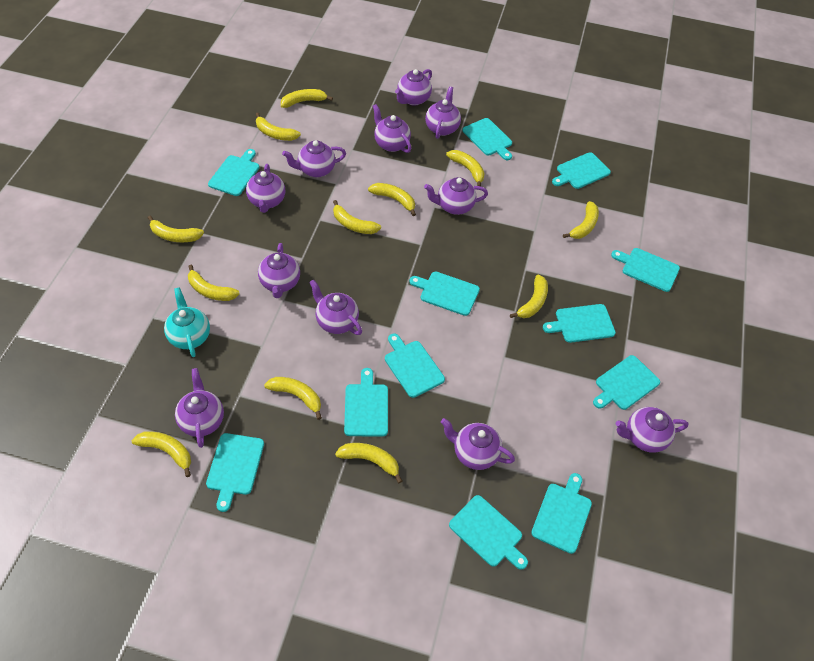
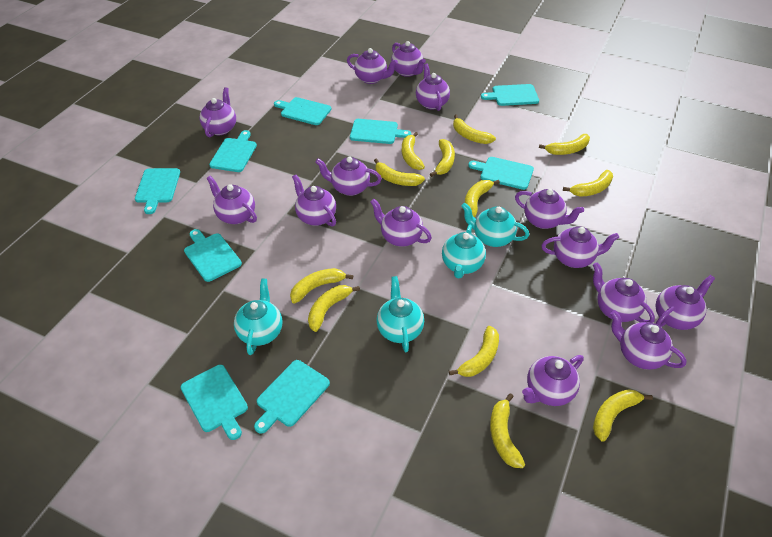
purple teapot: [175,368,224,448] [246,164,285,213] [258,243,300,298] [282,140,346,177] [309,280,362,335] [373,104,411,153] [395,69,432,105] [424,177,488,215] [425,87,461,139] [441,418,515,470] [616,407,689,453] = 11 -> [199,87,236,137] [206,176,257,224] [292,175,336,227] [315,157,382,196] [347,48,398,84] [370,199,432,247] [391,41,426,77] [416,64,450,111] [515,189,584,229] [522,355,584,406] [541,226,619,268] [593,262,655,323] [610,310,687,370] [656,275,715,330] = 14
turquoise cutting board: [206,433,264,512] [208,149,259,196] [344,368,388,437] [385,333,445,398] [409,272,480,316] [449,495,528,570] [462,118,512,160] [531,473,592,554] [543,304,616,343] [552,152,611,189] [593,355,660,410] [611,248,680,292] = 12 -> [135,168,180,214] [180,365,248,440] [184,229,242,282] [209,130,257,172] [254,360,330,434] [274,97,331,125] [350,119,411,144] [468,157,534,190] [481,84,539,106] = 9
turquoise teapot: [164,287,210,357] = 1 -> [234,278,282,355] [377,276,424,352] [442,224,486,279] [461,203,529,247] = 4

